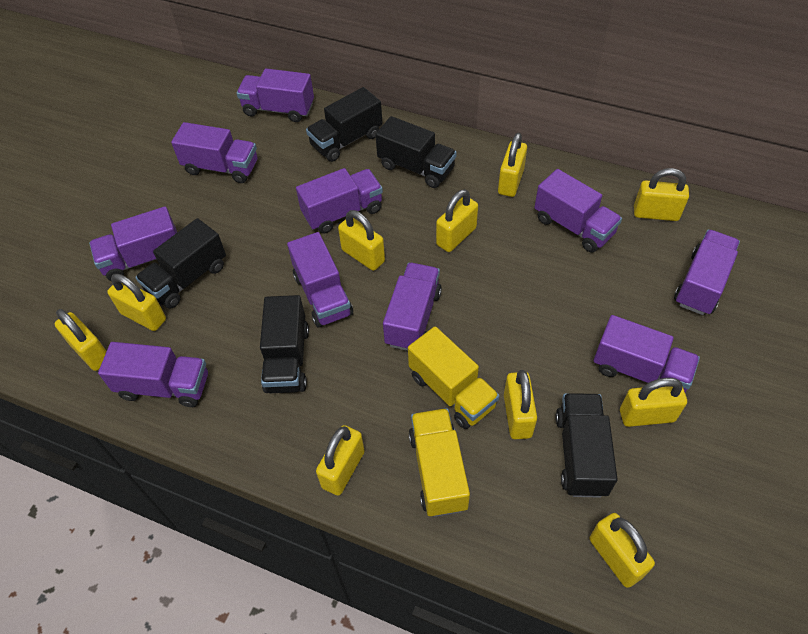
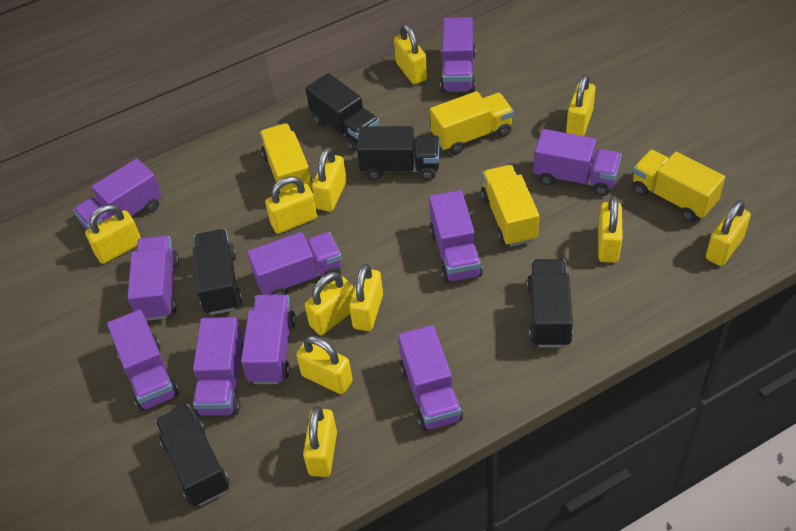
yellow padlock: [55,309,107,371] [107,274,166,331] [316,425,365,496] [338,210,385,271] [436,189,478,252] [498,133,527,197] [504,370,537,439] [589,513,655,588] [620,378,687,427] [634,168,689,221] = 10 -> [85,204,141,264] [265,176,317,234] [296,336,353,394] [303,406,337,477] [305,272,354,335] [312,147,347,212] [349,264,383,331] [394,24,427,84] [566,74,596,136] [598,195,623,263] [706,200,751,266] = 11
yellow truck: [408,326,500,429] [409,408,470,517] = 2 -> [260,123,313,193] [430,91,514,155] [481,165,539,247] [633,150,725,222] = 4

